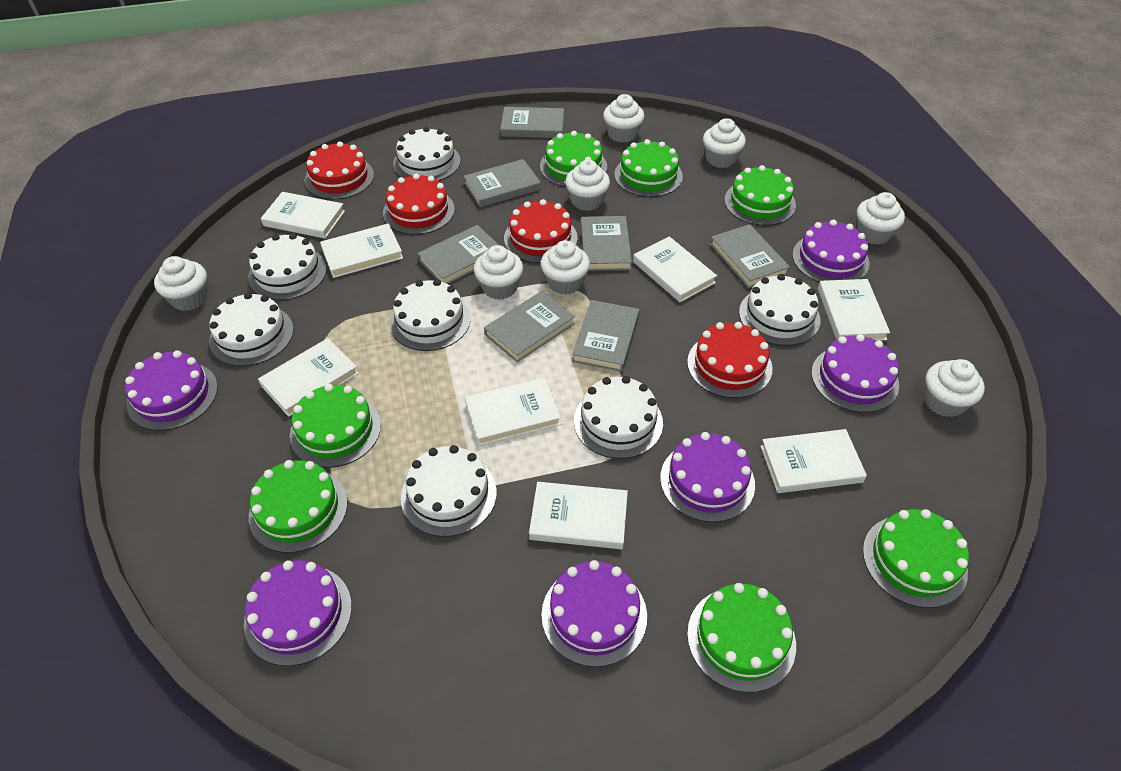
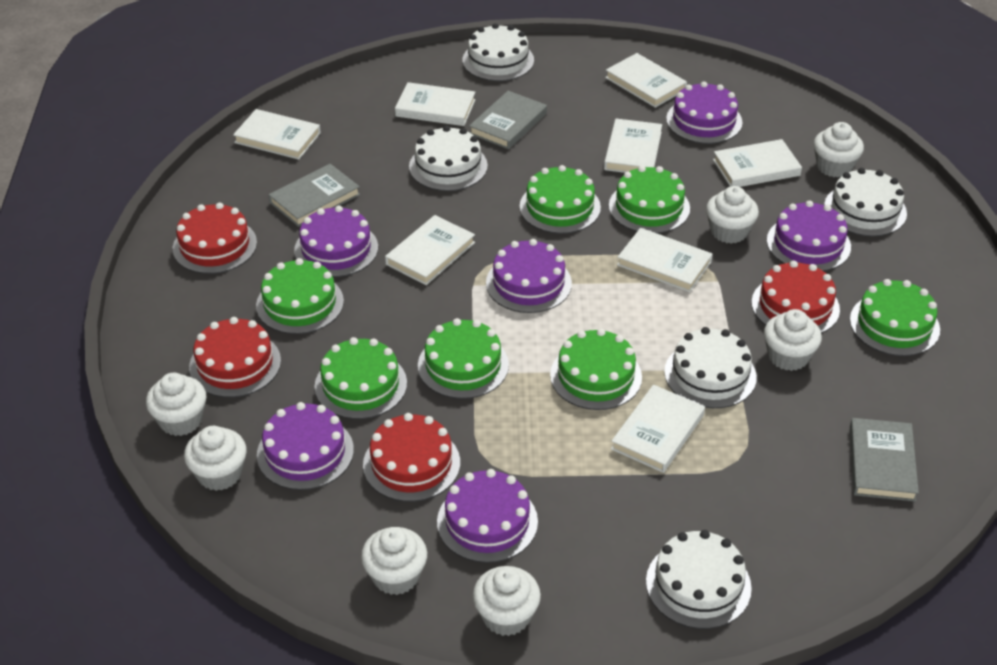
grey book: [418,225,499,284] [464,159,541,208] [484,291,575,363] [500,107,564,138] [572,300,639,372] [581,216,632,271] [710,224,790,288] = 7 -> [269,164,360,227] [469,91,547,149] [850,418,919,502] = 3
white cake: [209,292,294,366] [248,233,327,300] [390,279,471,351] [393,127,461,181] [401,445,497,537] [574,376,663,459] [739,274,820,346] = 7 -> [409,126,488,191] [463,23,534,81] [646,530,752,629] [664,327,757,408] [824,168,907,236] = 5
white cupcake: [154,256,208,311] [474,245,523,300] [541,240,590,295] [565,160,610,211] [603,94,644,143] [703,118,746,168] [857,192,905,245] [925,359,985,417] = 8 -> [146,373,206,436] [184,426,247,491] [361,527,427,595] [473,566,541,636] [706,186,759,244] [764,309,822,371] [814,122,864,177] = 7

